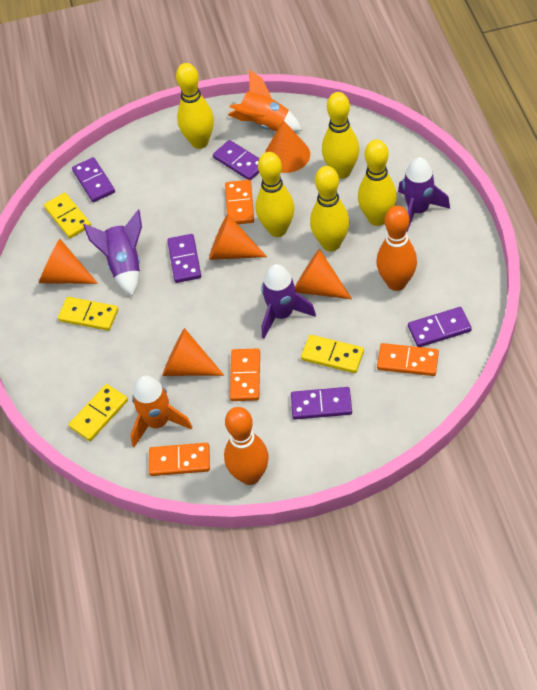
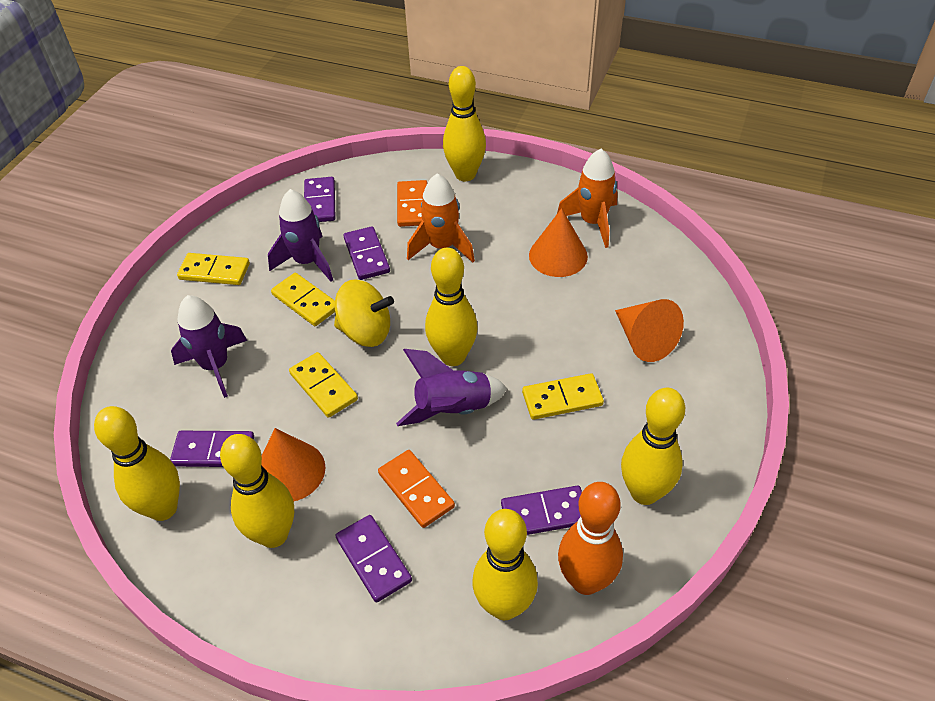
orange bowling pin: [224,407,269,485] [376,206,417,291] = 2 -> [558,482,623,595] = 1
orange cone: [39,239,98,284] [162,328,224,376] [209,214,267,260] [265,120,310,173] [295,249,352,299] = 5 -> [261,428,326,501] [529,208,588,277] [615,299,684,362] = 3
orange domino: [149,443,210,476] [225,180,254,224] [230,348,260,401] [377,343,439,376] = 4 -> [378,450,455,528] [397,180,427,227] = 2
yellow bowling pin: [176,63,214,149] [256,152,294,237] [310,166,349,251] [322,92,359,179] [358,139,397,226] = 5 -> [94,406,180,521] [220,434,294,548] [425,248,478,366] [443,66,486,181] [472,509,538,620] [621,388,685,505] = 6
yellow spinning top: none = 0 -> [334,279,394,347] = 1

